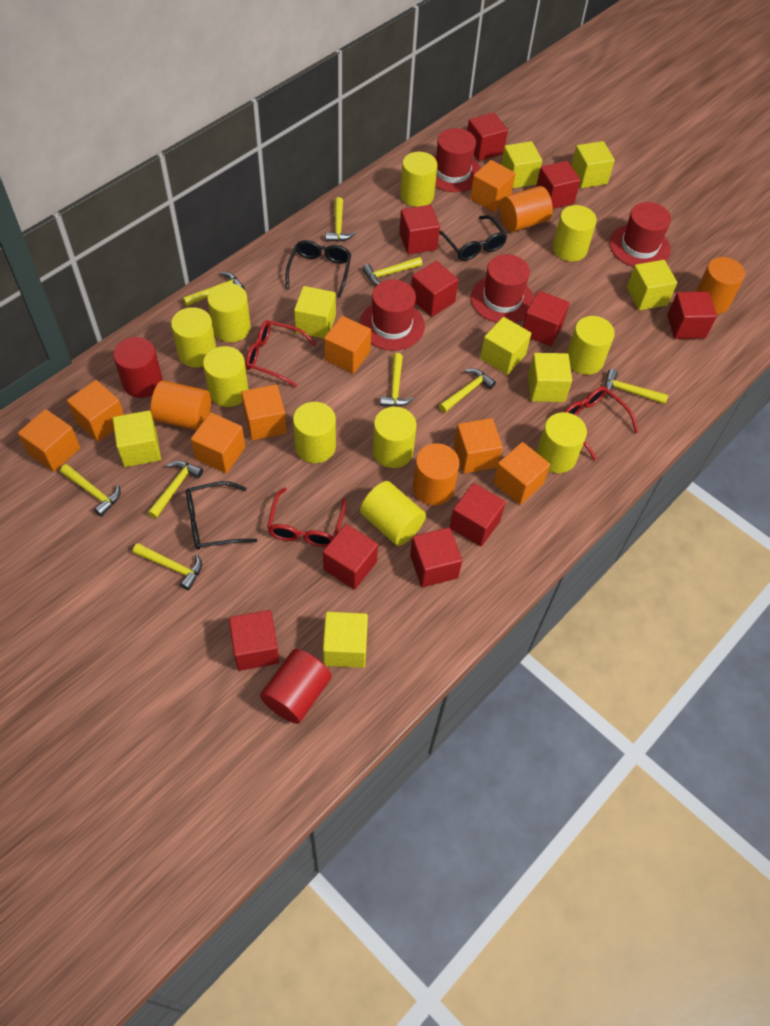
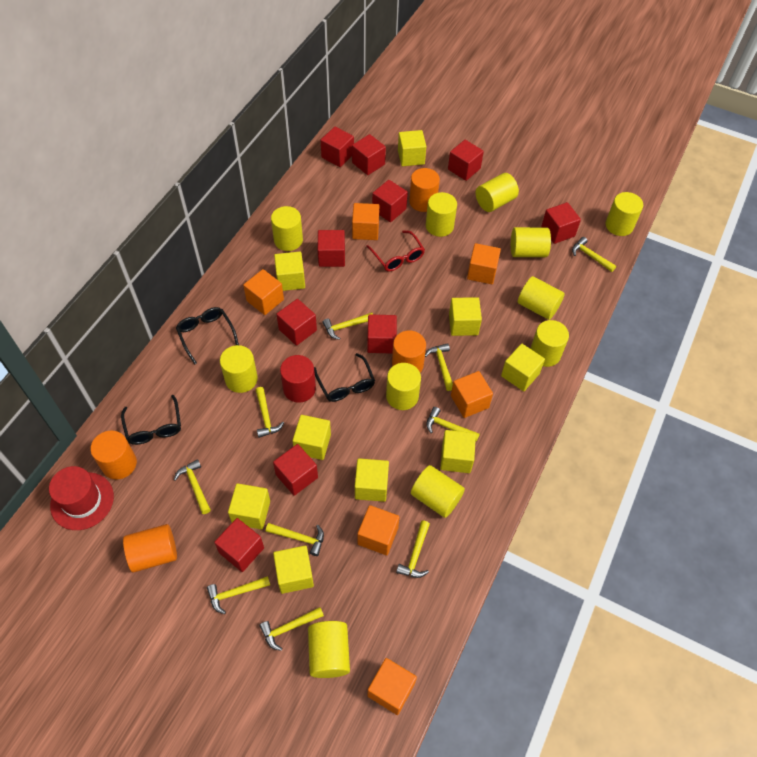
orange cube: [18,409,80,472] [67,380,124,442] [191,413,245,473] [241,384,287,440] [324,316,371,373] [454,418,503,473] [470,160,515,212] [493,442,550,505] = 8 -> [243,269,284,315] [352,203,380,240] [358,505,399,555] [368,658,417,715] [451,371,493,418] [467,243,501,284] = 6
red cylinder: [113,337,163,398] [260,649,332,724] = 2 -> [280,355,316,403] = 1
red glasses: [245,320,317,387] [267,487,346,547] [564,386,639,461] = 3 -> [366,230,425,272] = 1
red hat: [359,280,425,351] [433,128,481,192] [471,254,534,323] [610,202,671,267] = 4 -> [49,466,114,530] = 1
yellow cube: [113,411,161,467] [294,286,336,338] [323,612,368,668] [480,317,531,375] [501,141,542,188] [528,353,572,402] [571,141,615,188] [627,260,677,310] = 8 -> [228,483,270,530] [273,546,314,594] [274,252,305,291] [292,415,331,460] [355,458,389,502] [398,130,426,166] [440,430,476,473] [449,297,482,336] [501,343,545,391] = 9
yellow cylinder: [171,307,216,367] [203,346,249,407] [207,283,251,342] [293,402,336,463] [360,481,426,546] [373,407,417,468] [400,152,438,207] [536,412,587,473] [553,205,597,262] [567,316,615,375] = 10 -> [220,345,258,393] [271,206,303,251] [308,621,350,678] [386,363,421,410] [411,465,465,518] [426,192,457,237] [476,173,519,212] [511,227,551,257] [518,276,565,320] [530,320,569,367] [606,192,643,236] = 11
yellow hammer: [60,464,121,517] [133,543,202,590] [148,461,203,519] [183,272,245,306] [326,197,355,242] [362,257,422,286] [380,353,414,406] [439,368,496,413] [605,369,668,404] = 9 -> [174,459,211,514] [207,576,270,614] [256,387,284,438] [259,607,324,651] [266,523,324,556] [323,312,373,340] [396,520,430,578] [425,343,453,391] [426,407,480,442] [572,237,616,272] = 10

